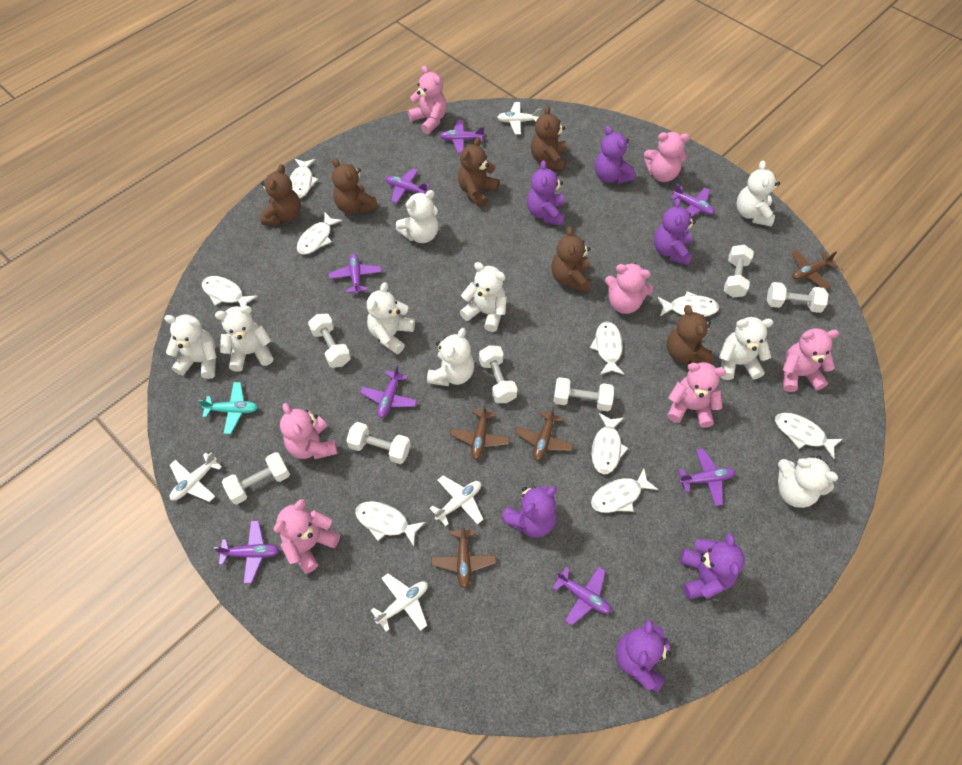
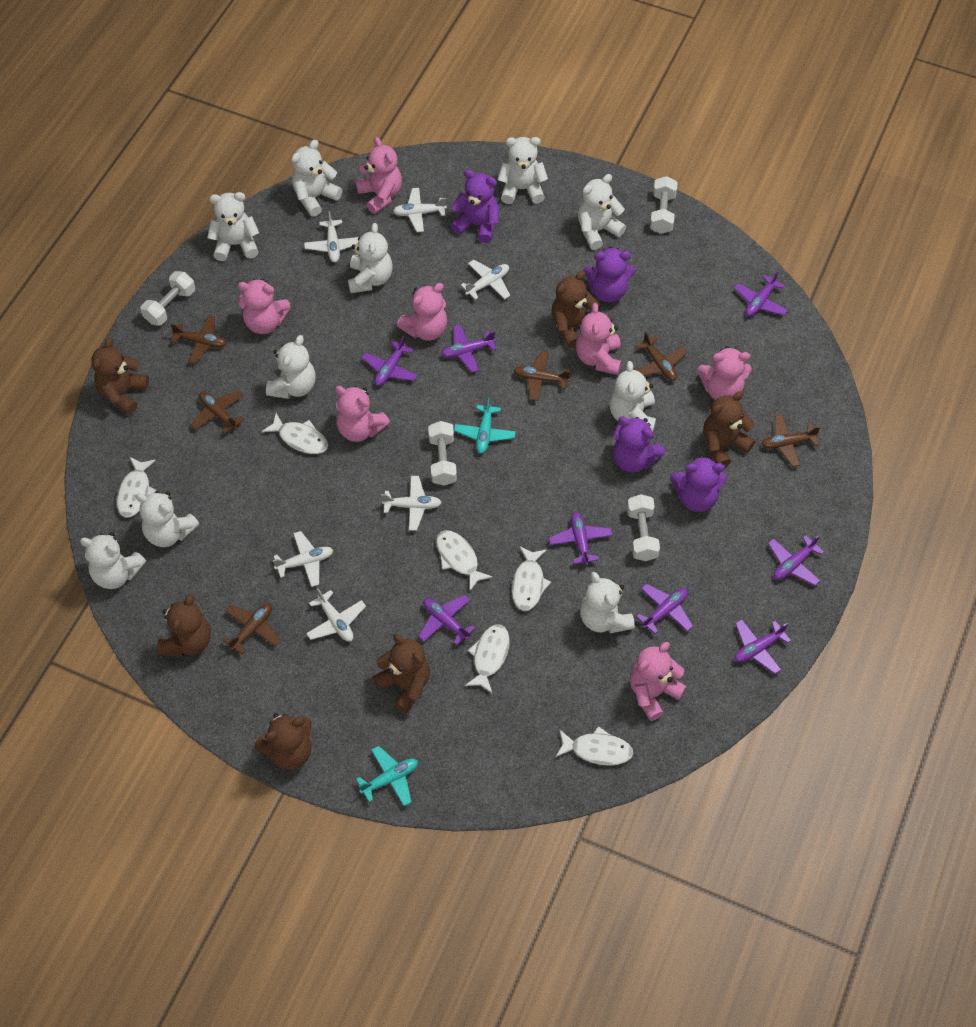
brown plane: [431,523,496,589] [450,403,510,460] [515,406,574,461] [792,250,838,290] = 4 -> [171,315,227,364] [191,390,244,434] [222,603,280,655] [514,351,570,401] [636,332,688,381] [761,414,820,467] = 6
purple teddy bear: [501,486,557,538] [527,160,565,226] [595,126,635,184] [616,620,671,693] [654,198,696,265] [680,533,745,599] = 6 -> [451,170,499,243] [583,247,635,302] [613,417,665,473] [670,455,727,512] = 4
turquoise plane: [198,382,258,434] = 1 -> [356,746,418,806] [454,397,516,454] = 2
white dumbbell: [222,452,290,504] [308,314,351,368] [346,422,411,464] [479,345,518,403] [554,377,614,411] [724,245,754,297] [767,282,829,313] = 7 -> [141,271,195,326] [428,421,457,486] [627,494,660,561] [650,176,678,234] = 4
white fish: [202,276,258,307] [290,159,318,198] [297,213,343,255] [355,501,425,546] [590,321,624,375] [591,469,658,513] [592,413,628,474] [658,291,719,317] [775,413,842,459] = 9 -> [116,457,156,518] [262,413,328,454] [436,530,493,591] [465,624,510,693] [512,546,551,611] [556,726,634,765] = 6
white plane: [170,452,222,502] [371,573,428,632] [430,476,483,526] [497,102,542,134] = 4 -> [273,531,333,587] [304,211,359,262] [306,588,366,642] [381,476,442,531] [393,188,447,232] [461,260,510,300] = 6
white teddy bear: [164,315,217,379] [215,305,273,372] [367,282,415,354] [396,190,438,243] [427,328,474,386] [460,262,507,332] [719,317,773,380] [737,161,780,227] [778,456,839,508] = 9 -> [80,532,146,589] [135,491,199,547] [207,192,259,261] [266,335,316,399] [291,140,342,217] [348,223,393,293] [498,137,548,204] [578,174,626,250] [580,572,635,633] [610,361,656,433] = 10

